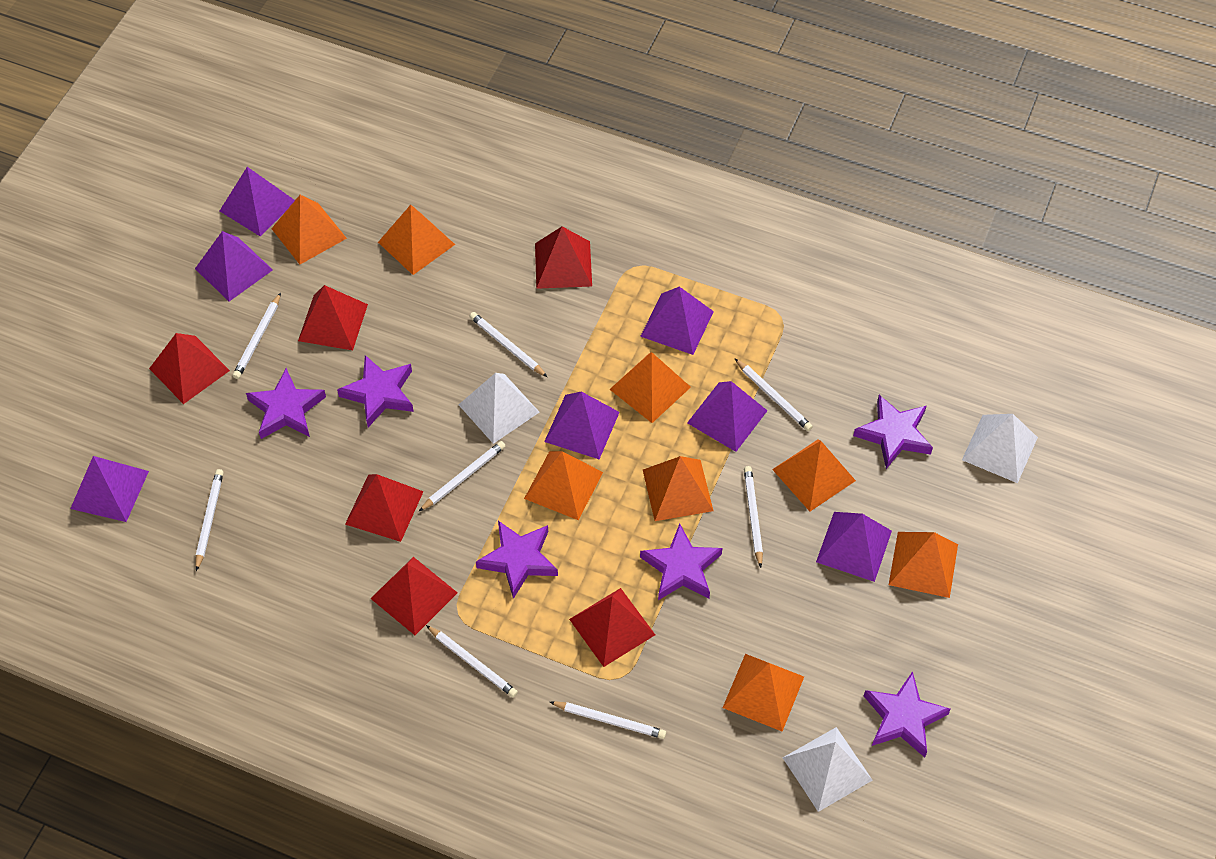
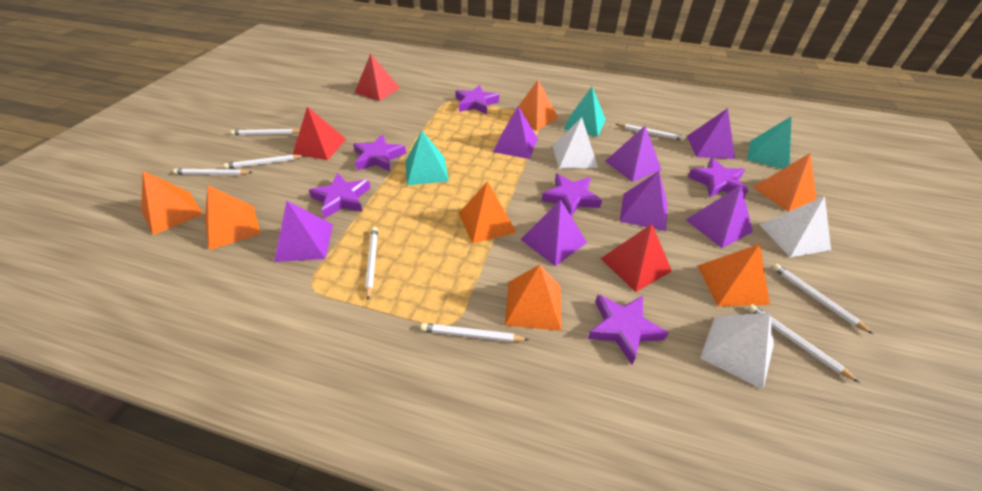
orange pyramid: [272,195,347,264] [378,205,455,275] [524,451,603,520] [610,352,691,423] [643,456,713,521] [723,654,804,731] [772,439,856,511] [889,532,958,598] = 8 -> [141,171,203,235] [205,185,261,250] [458,181,516,243] [505,265,561,331] [510,80,559,131] [698,244,770,307] [753,153,817,212] = 7
red pyramid: [149,333,230,404] [298,285,368,350] [345,474,424,542] [370,557,458,635] [535,226,592,289] [569,588,655,667] = 6 -> [293,106,346,160] [355,54,400,101] [600,224,672,292] = 3
turquoise pyramid: none = 0 -> [405,131,449,185] [563,87,606,137] [747,116,792,169] = 3

